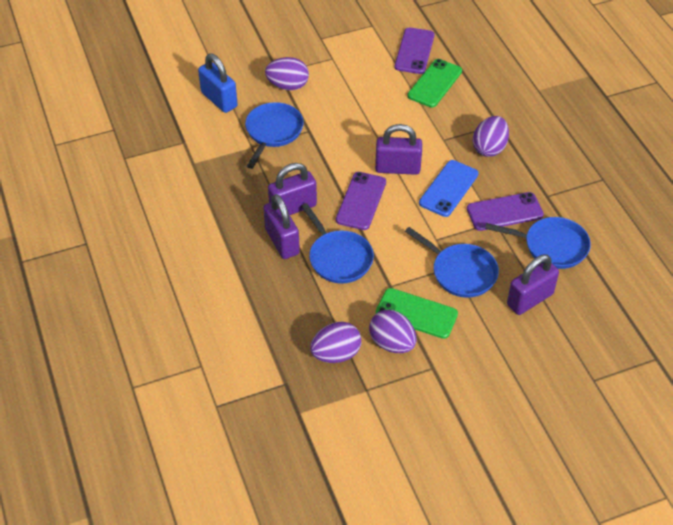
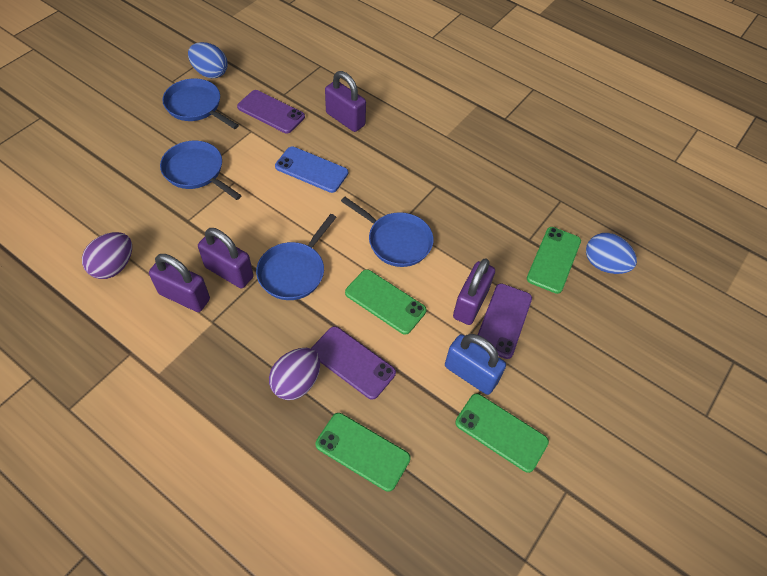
blue egg: none = 0 -> [188,42,228,78] [586,233,637,274] = 2
green phone: [376,288,458,339] [408,59,462,108] = 2 -> [316,413,411,492] [345,269,426,335] [455,393,549,473] [527,227,581,294] = 4
purple egg: [265,57,309,90] [310,322,361,363] [369,310,417,353] [473,116,509,157] = 4 -> [82,232,132,279] [269,348,320,400] = 2

